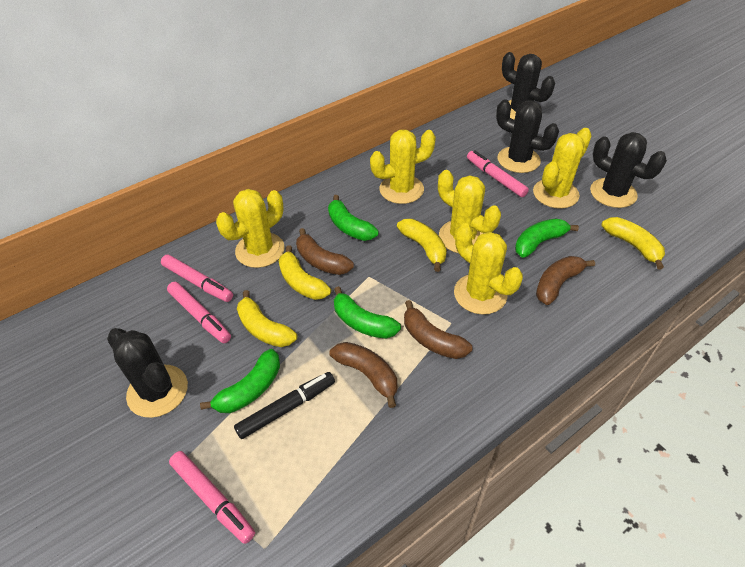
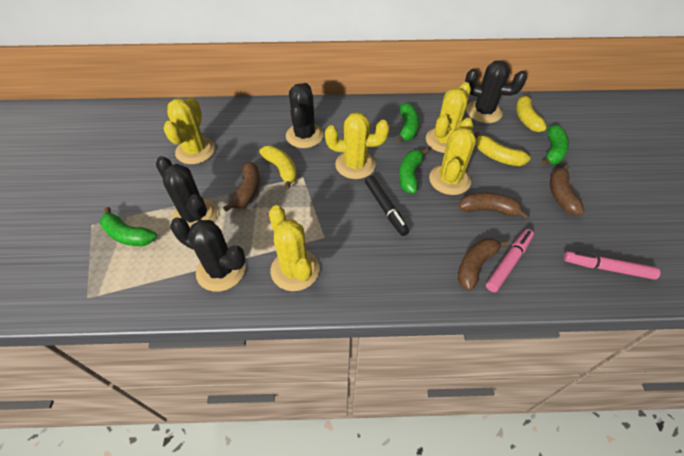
pink marker: [161,255,233,302] [167,282,231,343] [169,451,255,544] [467,150,529,197] = 4 -> [486,229,534,292] [564,251,660,280] = 2
yellow banana: [237,290,297,347] [279,246,331,300] [397,219,447,272] [601,217,665,269] = 4 -> [259,146,297,189] [474,131,531,166] [516,93,547,132] = 3

